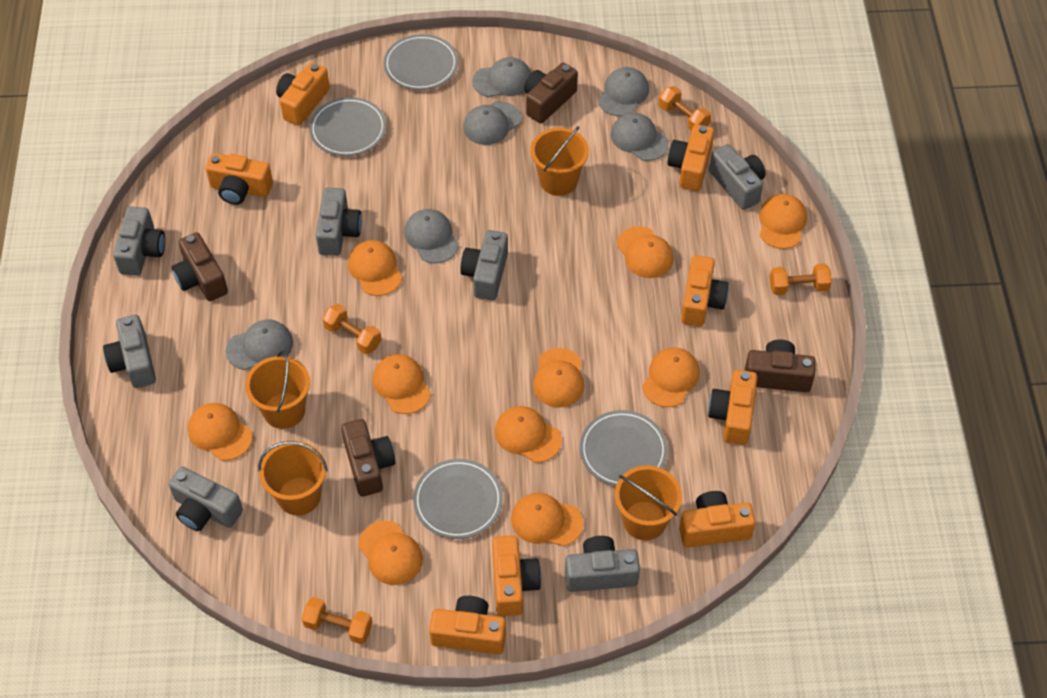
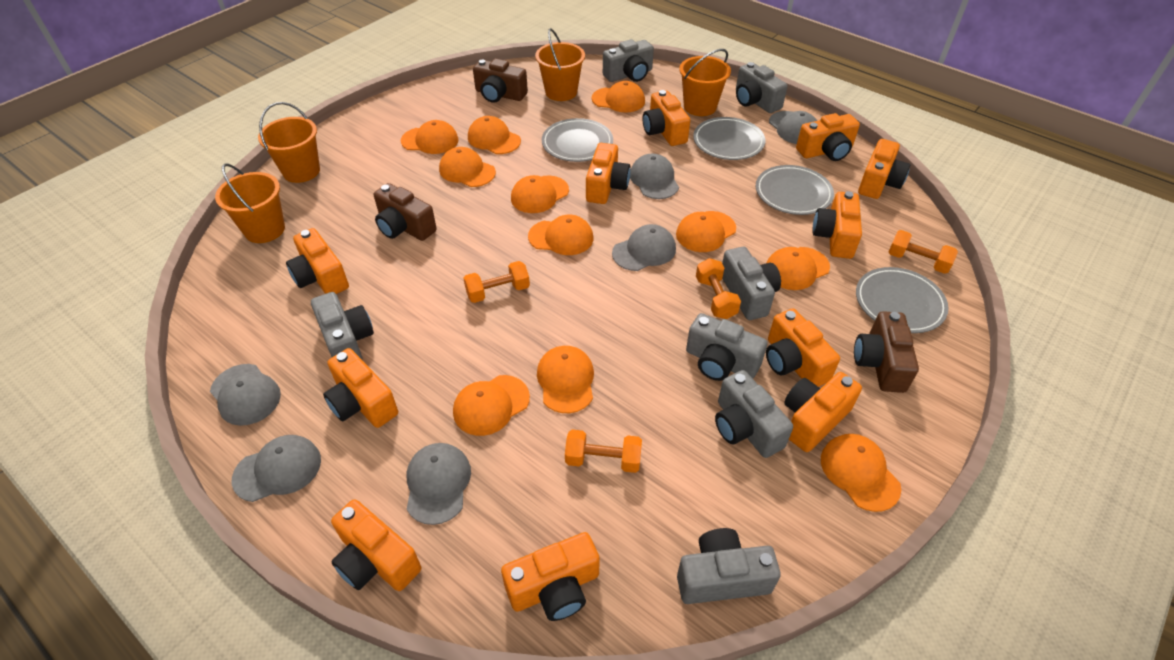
brown camera: [172,232,228,301] [341,419,395,497] [524,63,578,123] [745,340,816,392] = 4 -> [374,183,437,241] [473,59,528,103] [854,311,919,393] = 3
orange camera: [206,153,273,205] [276,62,330,126] [429,596,506,655] [492,535,542,616] [668,124,714,191] [679,491,756,548] [681,255,729,327] [708,370,757,445] = 8 -> [286,228,349,294] [323,348,398,428] [331,499,421,591] [501,532,600,621] [586,143,630,204] [643,90,690,146] [766,309,840,387] [784,372,862,452] [796,113,860,161] [812,191,862,259] [858,139,910,199] = 11
orange cap: [188,403,253,461] [348,240,402,296] [358,521,423,585] [373,354,431,414] [495,406,562,462] [511,493,583,546] [533,348,584,407] [617,226,674,278] [642,347,700,407] [759,194,807,249] = 10 -> [401,120,458,154] [439,147,496,187] [453,375,530,436] [468,116,521,154] [511,175,569,213] [528,215,593,255] [537,346,594,413] [592,81,645,113] [676,211,736,252] [766,247,830,290] [821,434,901,512] = 11

